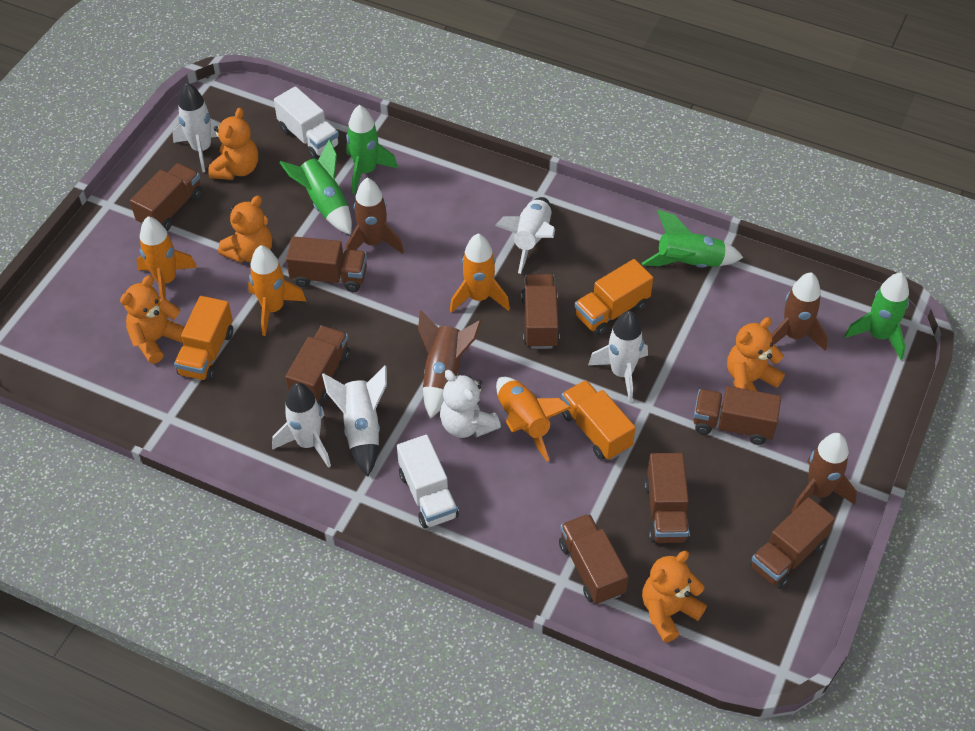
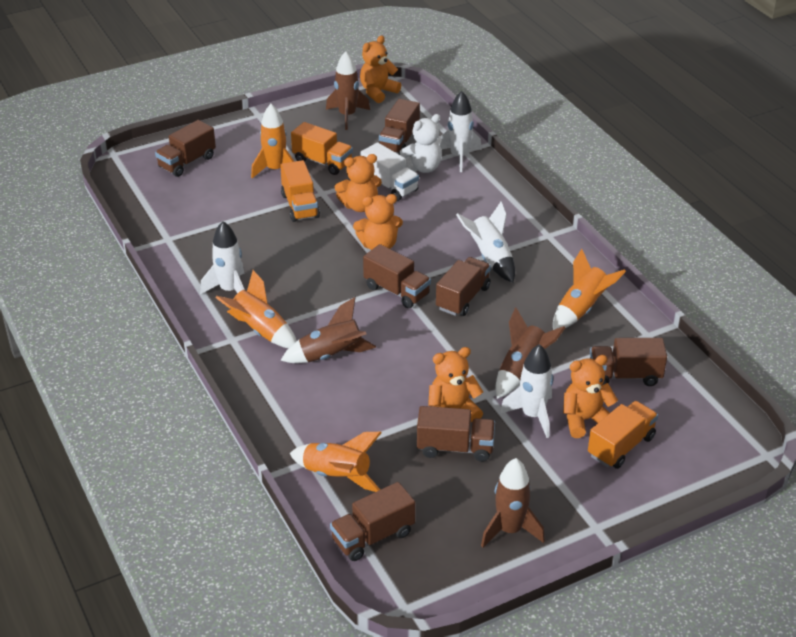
brown truck: [130,163,202,231] [285,326,350,403] [286,236,367,292] [521,274,560,349] [559,514,628,605] [644,453,690,543] [693,386,781,445] [750,497,835,589] = 8 -> [155,120,216,177] [330,482,415,561] [363,244,431,308] [379,99,420,155] [417,406,495,462] [436,257,491,316] [590,338,667,386] = 7
green rocket: [279,139,352,235] [346,105,398,194] [642,210,744,268] [844,273,909,360] = 4 -> none = 0
white rocket: [172,83,221,172] [272,383,331,468] [322,366,387,476] [495,197,555,274] [588,311,648,402] = 5 -> [200,221,245,294] [439,91,482,172] [456,201,515,282] [500,344,553,438] = 4
white truck: [274,86,340,159] [397,435,459,529] = 2 -> [361,142,419,201] = 1

